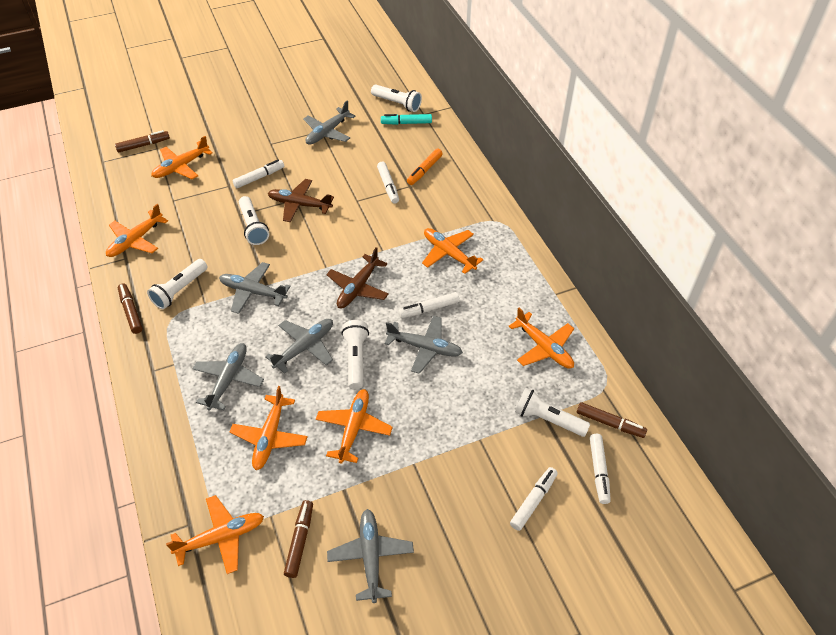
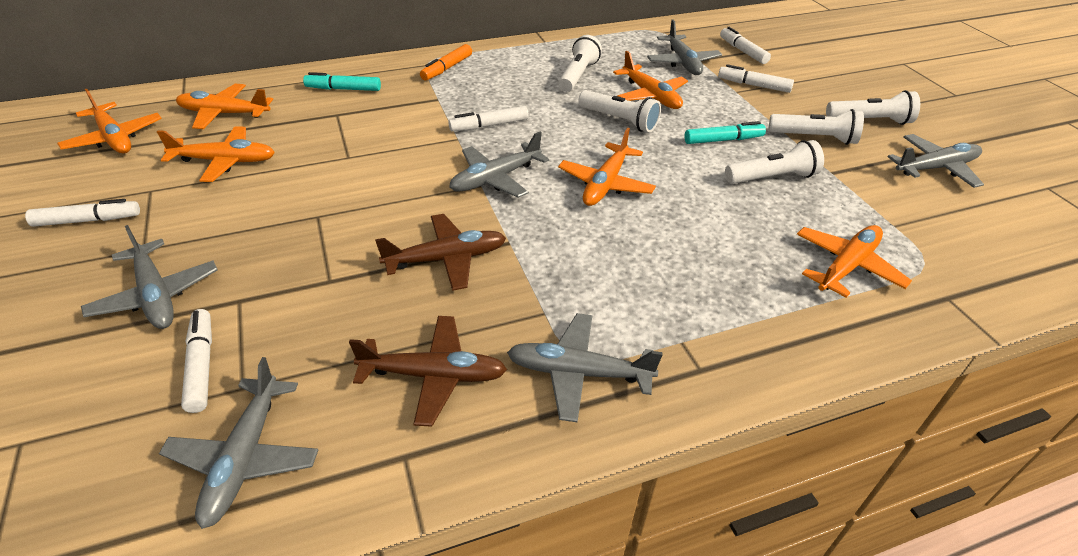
brown marker: [115,130,170,153] [118,283,143,334] [284,500,313,578] [577,402,647,438] = 4 -> none = 0
orange plane: [106,204,168,257] [151,136,213,179] [166,495,264,574] [230,386,308,470] [316,389,393,464] [422,228,483,274] [509,308,574,369] = 7 -> [57,89,162,153] [157,126,275,182] [176,83,273,129] [558,128,656,206] [613,51,688,109] [797,225,912,298] = 6
turquoise marker: [381,114,432,125] = 1 -> [303,72,381,91] [685,121,766,144] = 2

